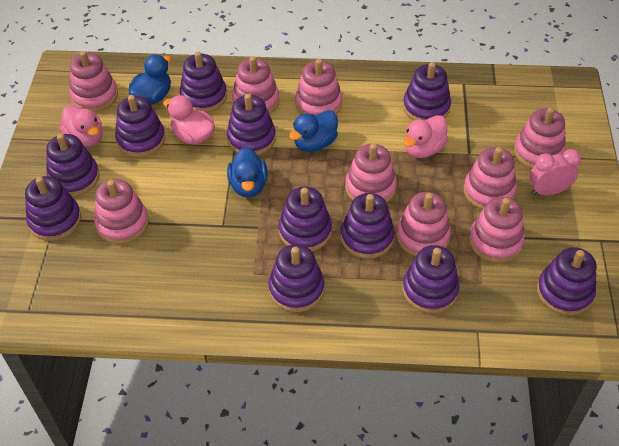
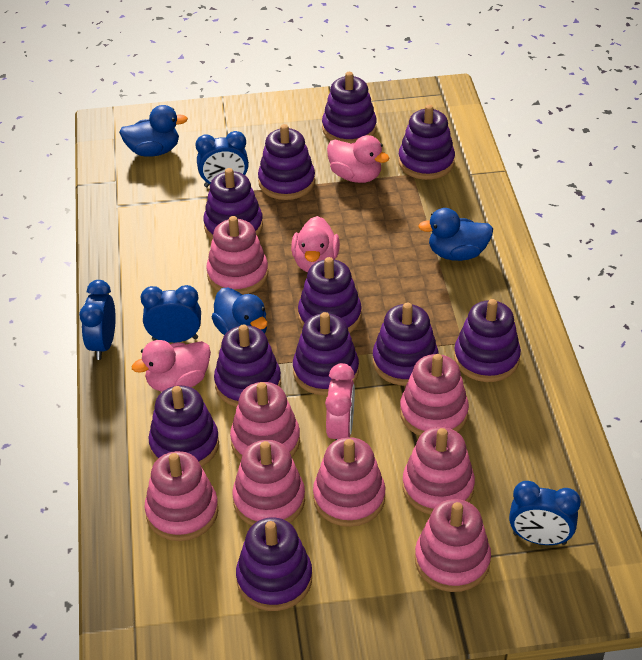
blue clock: none = 0 -> [79,280,116,360] [141,285,201,343] [196,131,249,187] [509,481,581,545] = 4
pink stacking toy: [69,51,118,112] [94,179,149,244] [232,56,279,114] [295,59,342,116] [345,143,397,203] [396,192,451,256] [464,147,517,210] [469,197,525,263] [514,107,566,169] = 9 -> [144,451,218,541] [206,216,268,295] [230,382,300,460] [232,440,305,526] [313,437,385,527] [400,354,469,436] [402,427,475,515] [415,499,491,592] = 8

